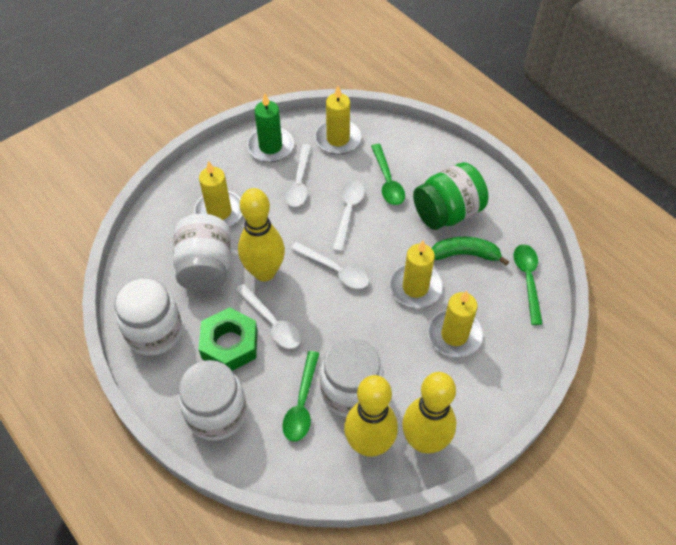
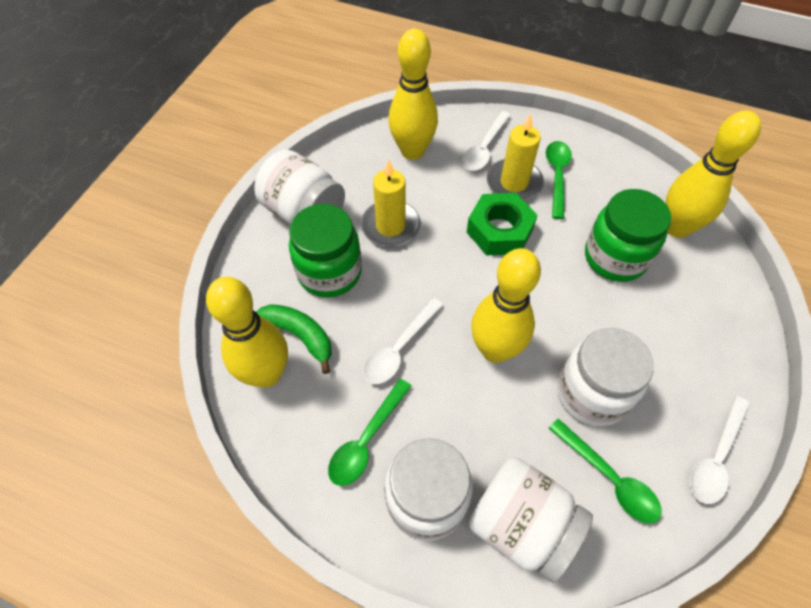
green candle: [247,94,294,162] = 1 -> none = 0
green jar: [413,162,488,230] = 1 -> [289,204,362,298] [585,189,671,282] = 2
white spoon: [236,284,301,349] [285,144,311,207] [291,242,369,289] [332,181,365,252] = 4 -> [363,298,443,384] [462,111,511,171] [690,396,750,504] = 3
yellow bowling pin: [238,188,285,282] [344,375,398,457] [402,372,456,454] = 3 -> [206,277,288,388] [389,29,438,160] [471,248,541,363] [666,110,761,238] = 4
yellow candle: [194,161,242,227] [315,86,361,154] [389,240,443,308] [428,291,483,357] = 4 -> [361,159,420,247] [487,113,544,201] = 2

